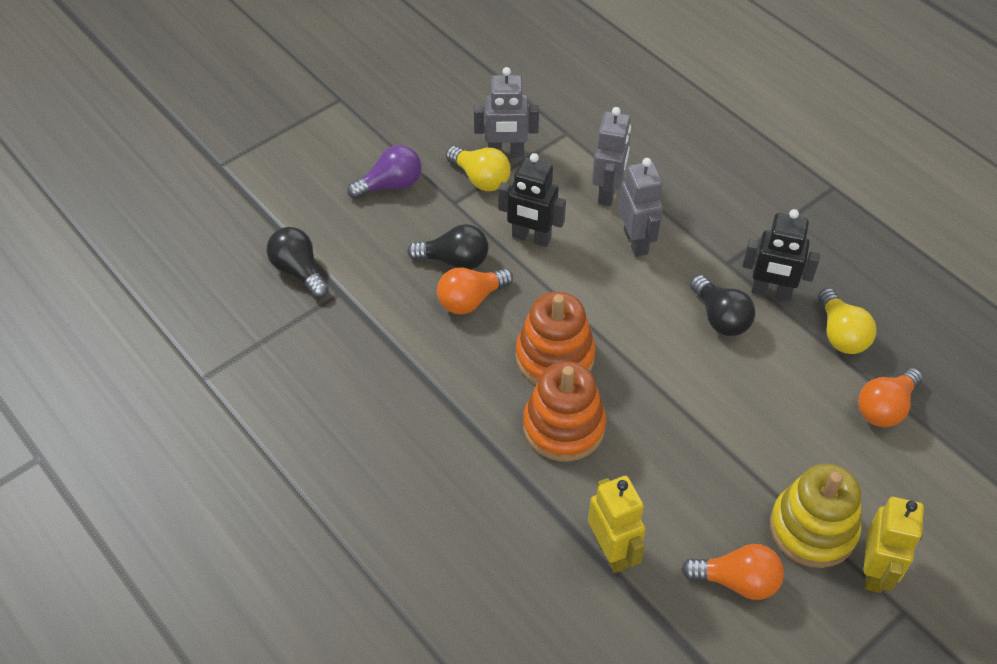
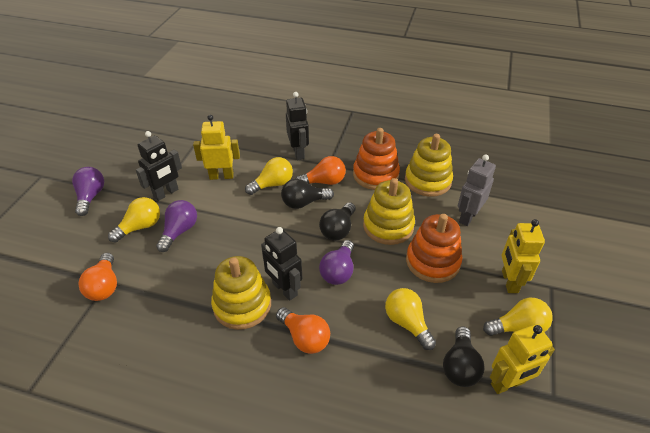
black robot: [498,153,566,247] [742,209,820,301] = 2 -> [136,131,182,201] [261,227,302,301] [286,92,309,160] = 3
grey robot: [474,67,539,157] [592,107,631,206] [618,158,663,257] = 3 -> [458,154,496,226] = 1
purple light bulb: [347,145,422,199] = 1 -> [72,167,104,216] [156,200,197,252] [319,240,354,285] = 3
yellow light bulb: [446,146,511,191] [818,288,877,354] = 2 -> [108,197,160,243] [245,157,293,195] [385,288,436,350] [483,298,553,336] = 4
yellow robot: [588,476,646,573] [864,497,924,593] = 2 -> [193,115,240,180] [490,324,555,394] [501,219,545,293] = 3
yellow stacking toy: [770,464,861,568] = 1 -> [211,256,271,330] [363,178,415,245] [405,134,453,197] = 3

